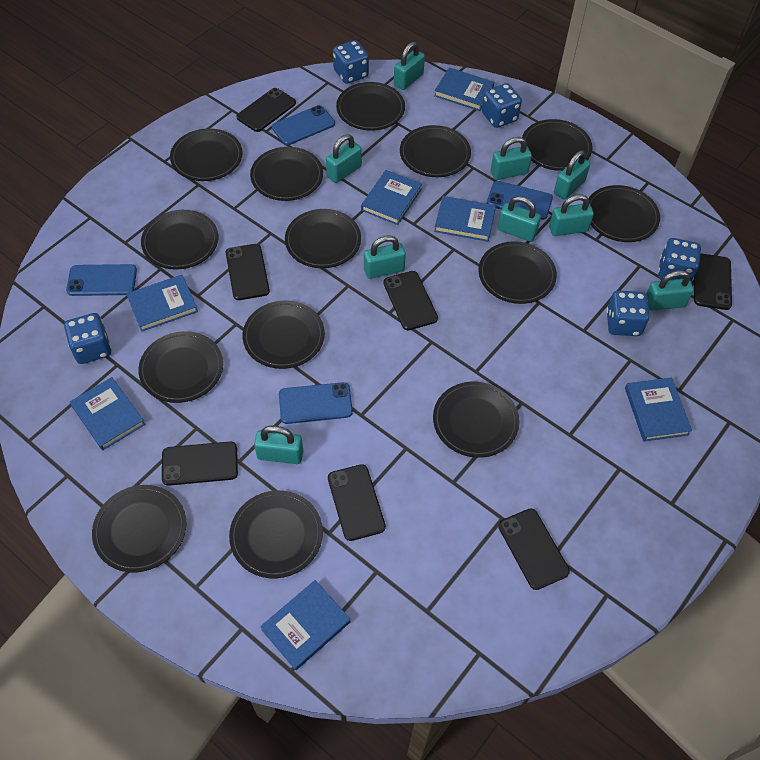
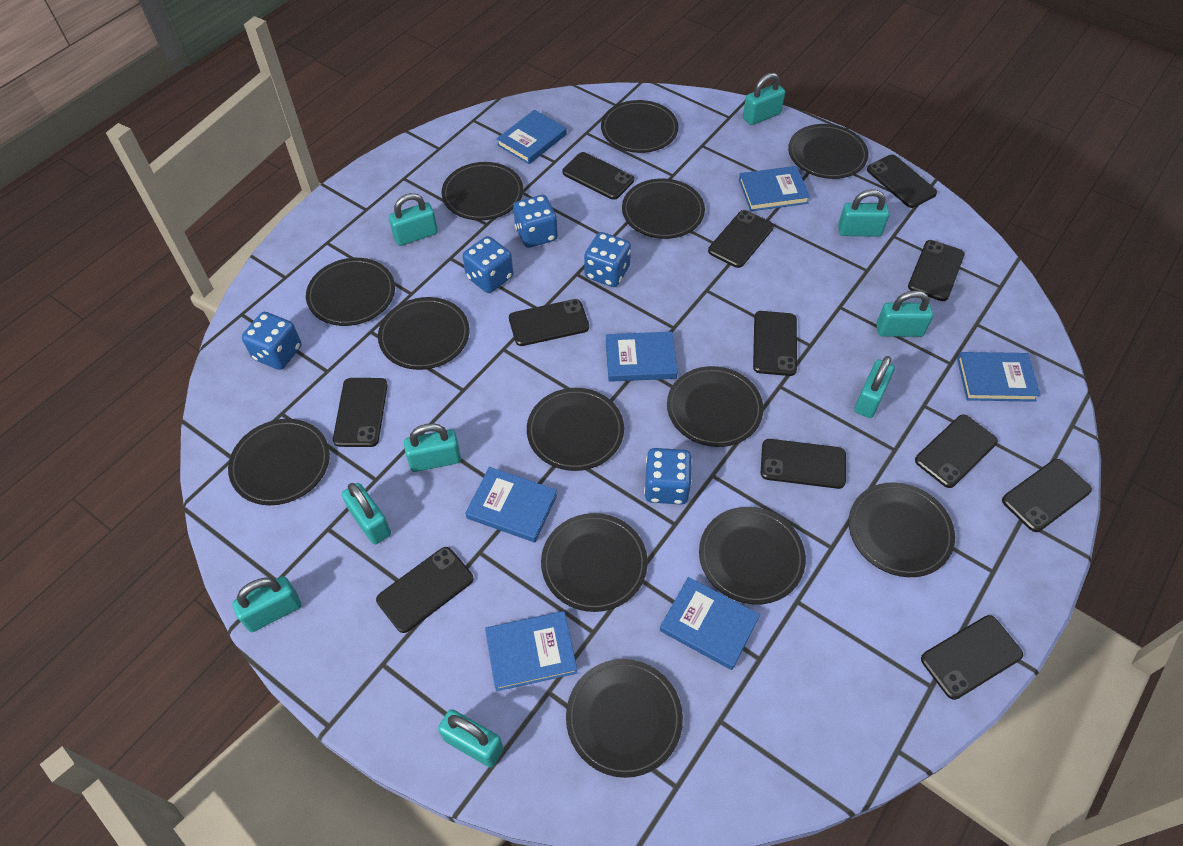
black phone: [162,442,238,486] [226,244,270,300] [236,88,296,132] [328,464,386,541] [384,271,438,330] [498,508,570,590] [694,253,732,310] = 7 -> [333,378,388,447] [376,547,473,633] [509,299,589,346] [562,152,634,200] [708,210,774,268] [753,311,797,376] [761,439,846,489] [867,155,937,208] [908,240,965,301] [915,414,998,488] [921,615,1023,700] [1002,459,1092,532] = 12
black plate: [92,485,187,572] [138,331,223,403] [141,210,219,270] [170,128,243,181] [229,490,323,579] [243,300,325,369] [250,147,323,201] [285,209,361,268] [336,82,405,131] [400,125,471,177] [433,382,520,458] [479,241,557,304] [522,119,593,171] [588,185,660,242] = 14 -> [228,419,330,505] [306,258,395,326] [378,297,470,370] [442,162,523,220] [527,388,624,471] [541,513,648,612] [566,659,683,778] [601,100,678,153] [622,178,705,239] [667,366,763,447] [699,507,806,605] [788,124,868,179] [849,482,955,577] = 13
blue phone: [66,264,137,296] [272,105,335,145] [279,382,353,424] [487,181,553,220] = 4 -> none = 0

